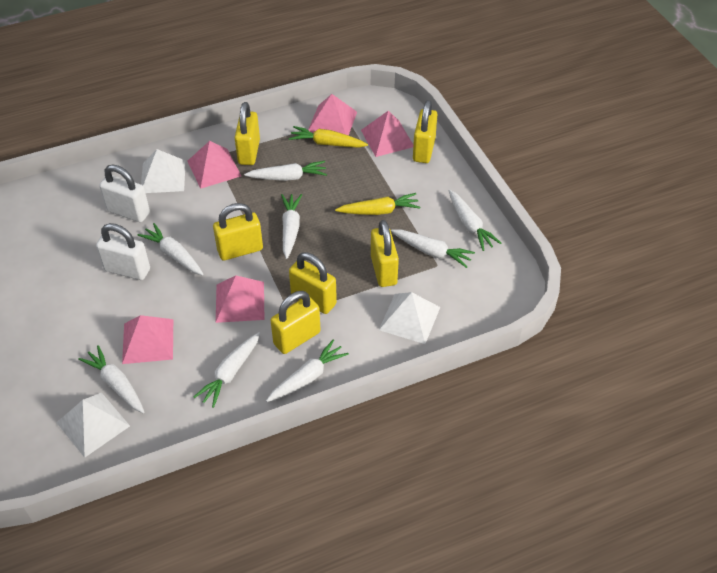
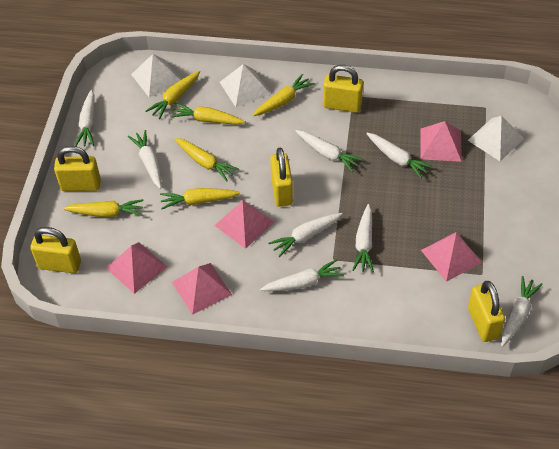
white padlock: [96,223,150,280] [99,165,150,222] = 2 -> none = 0
yellow carrot: [289,126,368,148] [335,193,420,215] = 2 -> [63,199,144,217] [146,71,200,119] [160,188,240,209] [170,103,245,125] [175,138,239,181] [253,74,315,116] = 6
yellow padlock: [213,203,263,261] [235,102,260,165] [271,291,321,354] [289,252,337,314] [371,220,399,287] [413,100,438,163] = 6 -> [30,227,81,273] [54,146,101,191] [270,147,293,207] [323,65,363,113] [468,281,505,342] = 5

